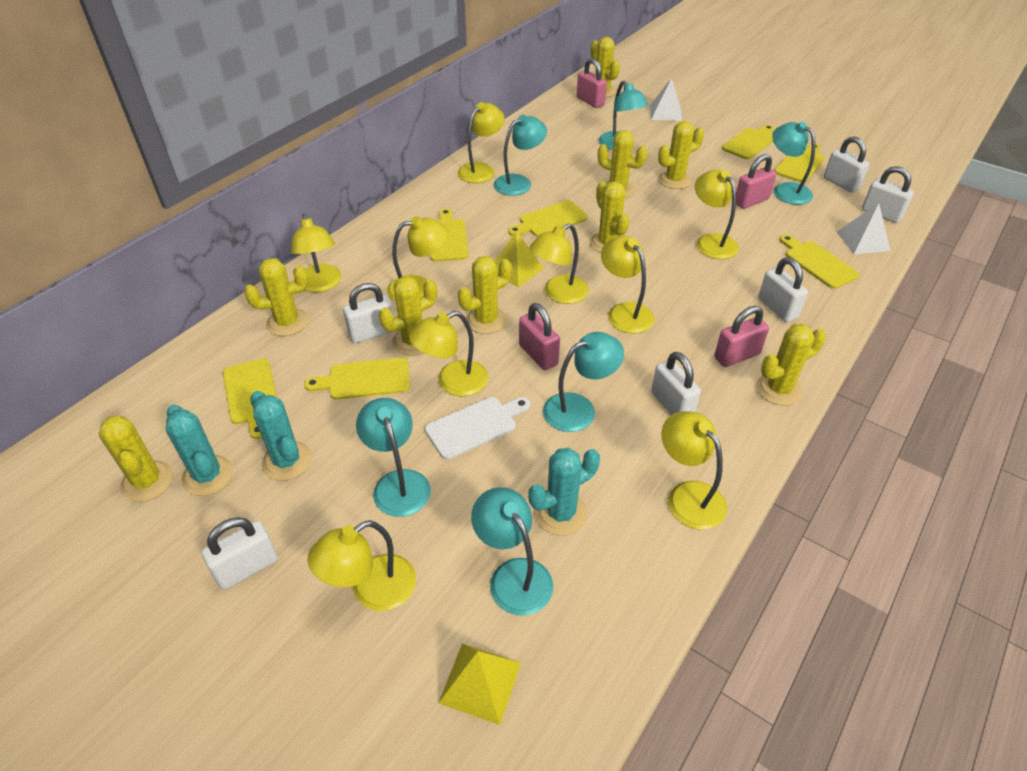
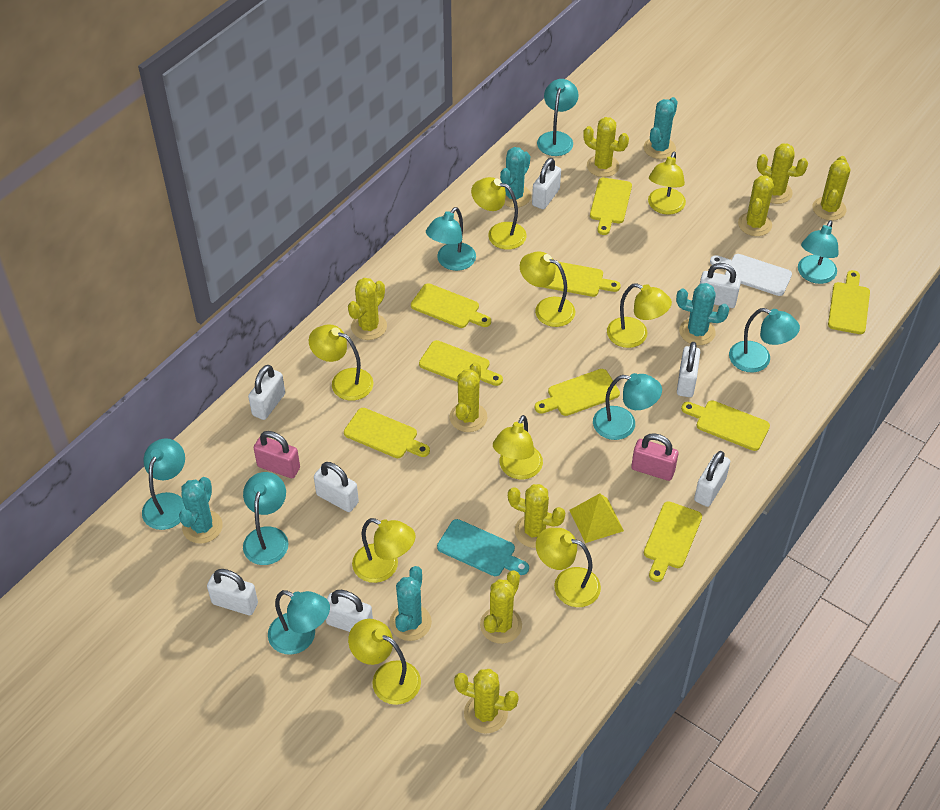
pink padlock: [519,303,560,370] [577,58,607,108] [714,306,769,367] [736,154,777,209] = 4 -> [254,431,300,478] [631,433,678,481] = 2
turquoise cactus: [166,405,233,496] [250,391,312,481] [528,448,600,536] = 3 -> [179,477,223,544] [389,566,432,641] [500,147,531,208] [644,97,678,159] [676,283,729,345] = 5
turquoise cutting board: none = 0 -> [437,519,529,576] = 1
turquoise lamp: [356,398,431,517] [471,487,553,616] [494,115,547,196] [543,332,624,432] [599,80,648,150] [772,122,816,205] = 6 -> [142,438,185,530] [243,472,288,565] [268,590,330,655] [426,207,476,271] [537,79,579,156] [593,373,662,440] [729,308,800,372] [798,220,839,284] = 8
white padlock: [201,517,278,590] [343,283,394,343] [651,352,701,415] [758,257,808,322] [824,136,870,193] [862,166,914,223] = 6 -> [207,569,258,615] [248,365,285,420] [314,462,359,512] [326,590,373,632] [532,158,561,209] [677,342,700,397] [694,451,730,507] [700,263,741,308] = 8
white pyramid: [650,78,682,121] [837,203,890,254] = 2 -> none = 0
yellow cutting board: [223,358,277,439] [304,358,410,400] [430,208,468,261] [508,200,588,236] [722,125,774,159] [775,144,825,183] [779,234,860,289] = 7 -> [344,408,430,458] [411,283,491,328] [419,340,503,386] [535,369,620,416] [543,262,621,297] [590,177,632,235] [644,501,702,582] [681,400,770,451] [828,270,870,334] = 9
yellow pyramid: [439,643,521,725] [495,231,544,288] = 2 -> [569,493,624,543] = 1

